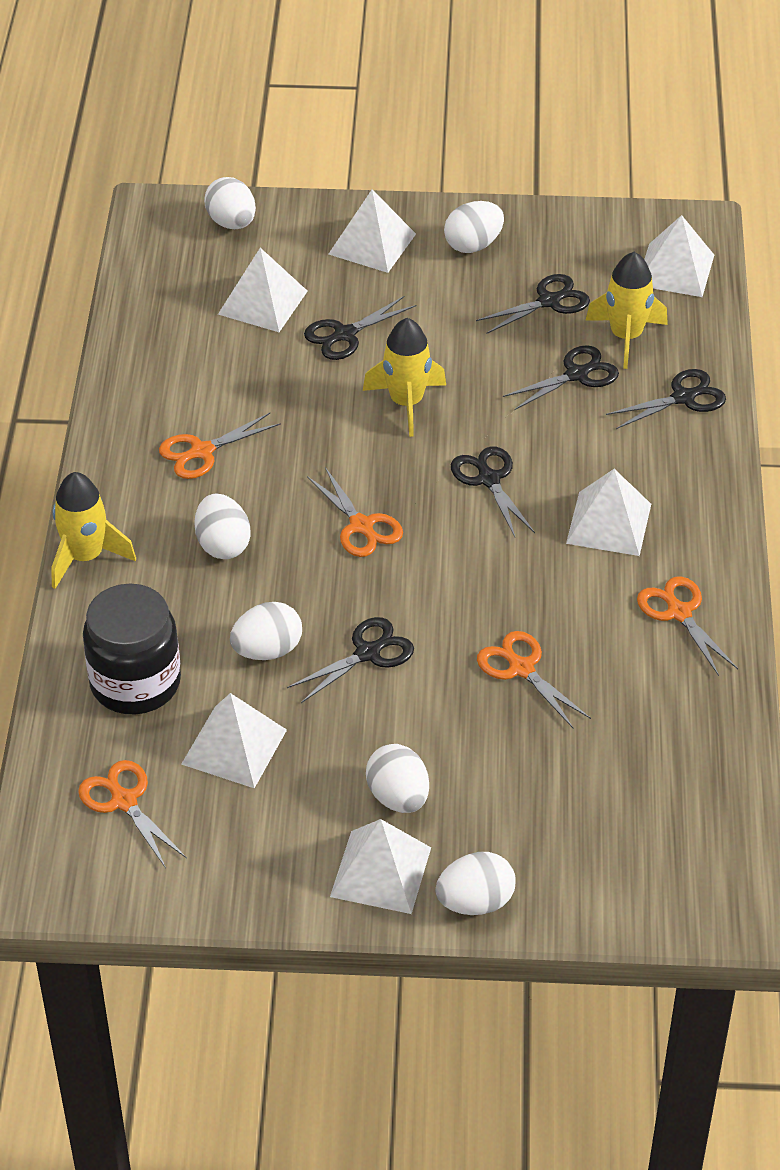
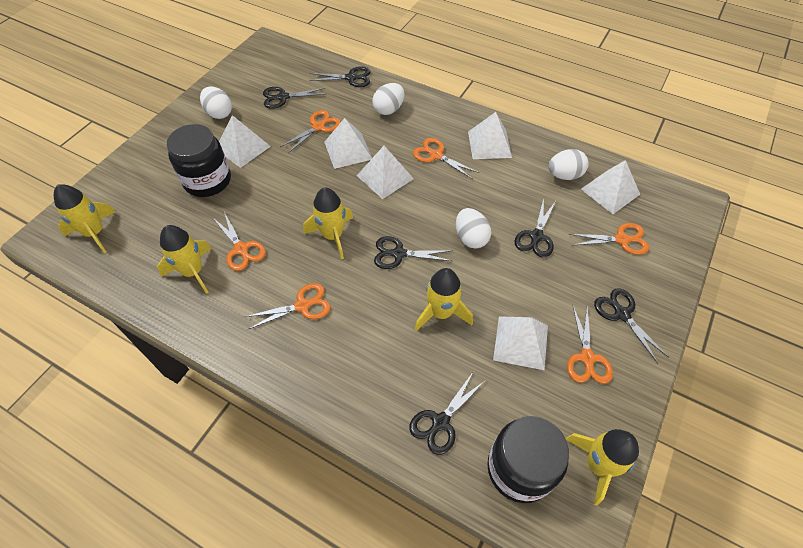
black jar: [83,583,181,714] = 1 -> [167,124,231,197] [487,416,569,503] = 2
orange scissors: [78,760,187,868] [159,413,281,479] [307,467,403,557] [477,631,591,728] [637,576,738,676] = 5 -> [213,212,266,271] [245,283,331,329] [280,110,341,153] [413,138,479,179] [567,306,613,384] [569,223,649,255] = 6
white egg: [194,494,251,559] [204,177,256,229] [230,602,302,660] [366,744,429,813] [435,852,516,915] [444,201,504,253] = 6 -> [200,87,232,119] [372,83,404,115] [456,208,491,249] [548,149,589,180] = 4
yellow rocket: [51,472,136,589] [363,318,446,437] [585,252,668,369] = 3 -> [54,184,116,253] [157,225,212,294] [303,188,353,259] [415,268,473,331] [566,429,639,506] = 5

